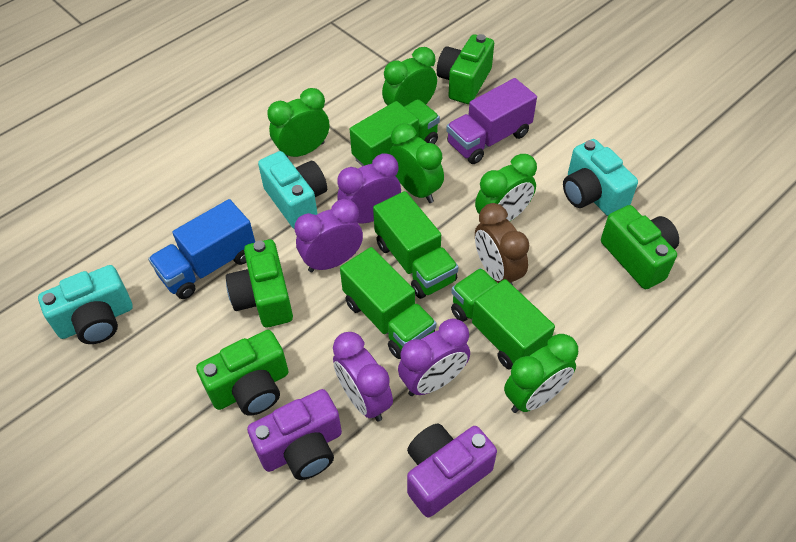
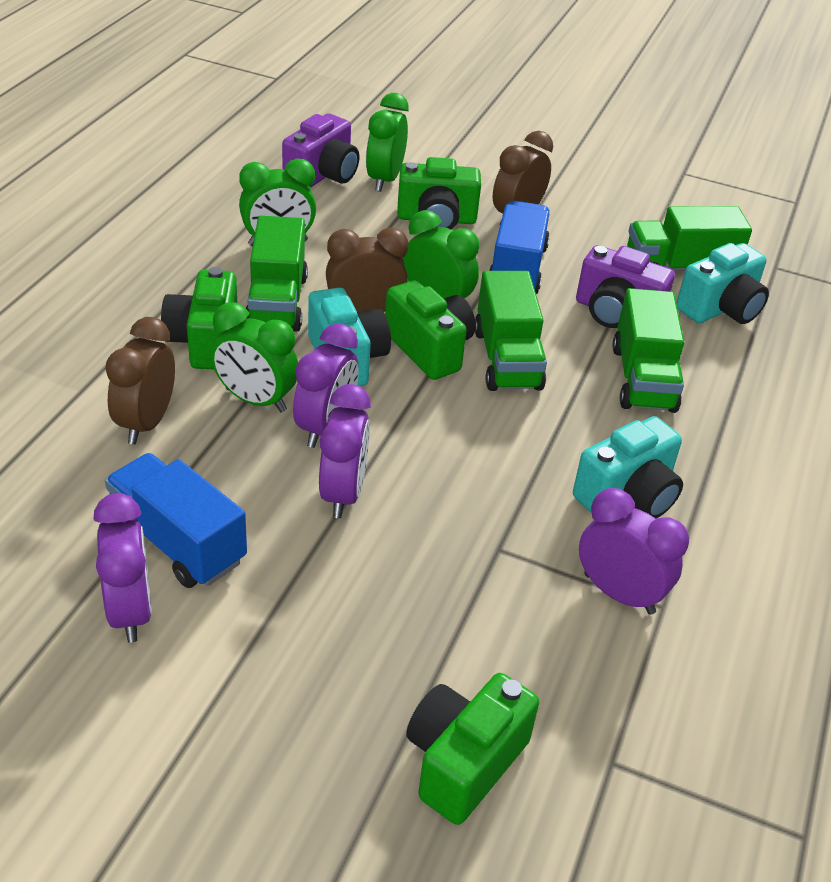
blue truck: [148,199,255,299] = 1 -> [105,453,247,588] [489,201,550,294] = 2
brown clock: [475,203,529,285] = 1 -> [105,317,175,444] [326,227,408,312] [493,131,553,224] = 3
green clock: [267,88,329,157] [382,47,437,106] [389,123,444,203] [475,154,537,221] [504,334,578,413] = 5 -> [211,302,298,413] [239,158,316,246] [366,93,409,192] [403,210,479,299] = 4
purple truck: [446,78,537,164] = 1 -> none = 0

